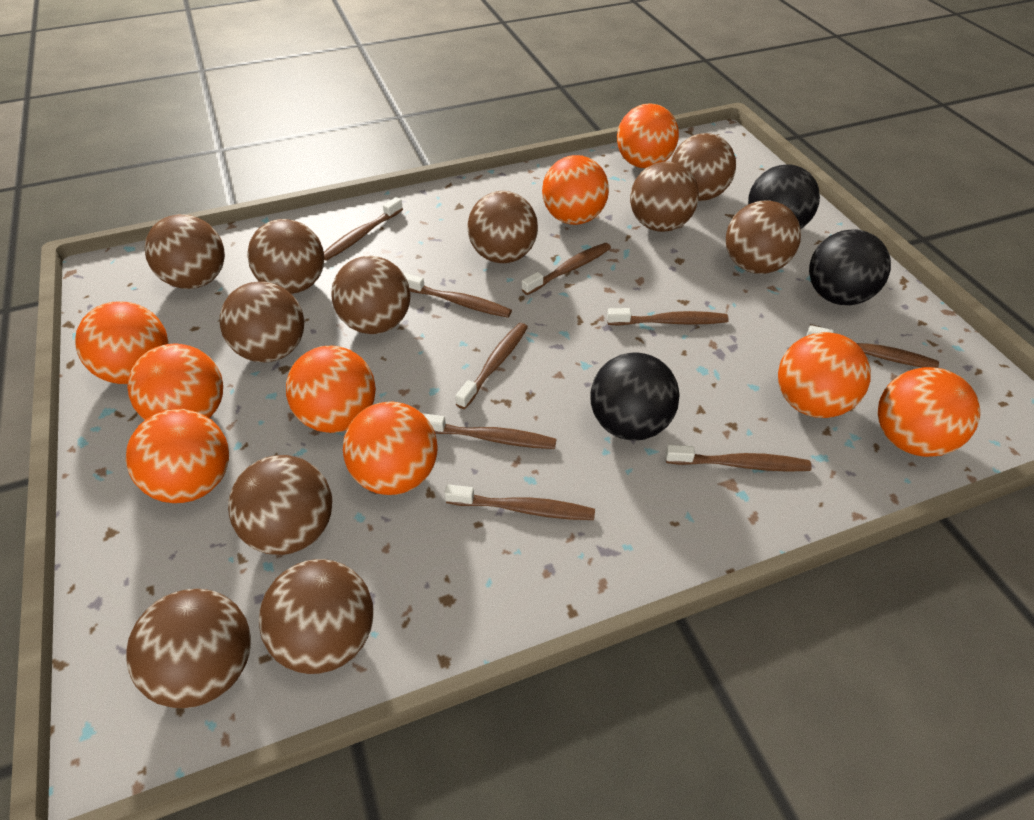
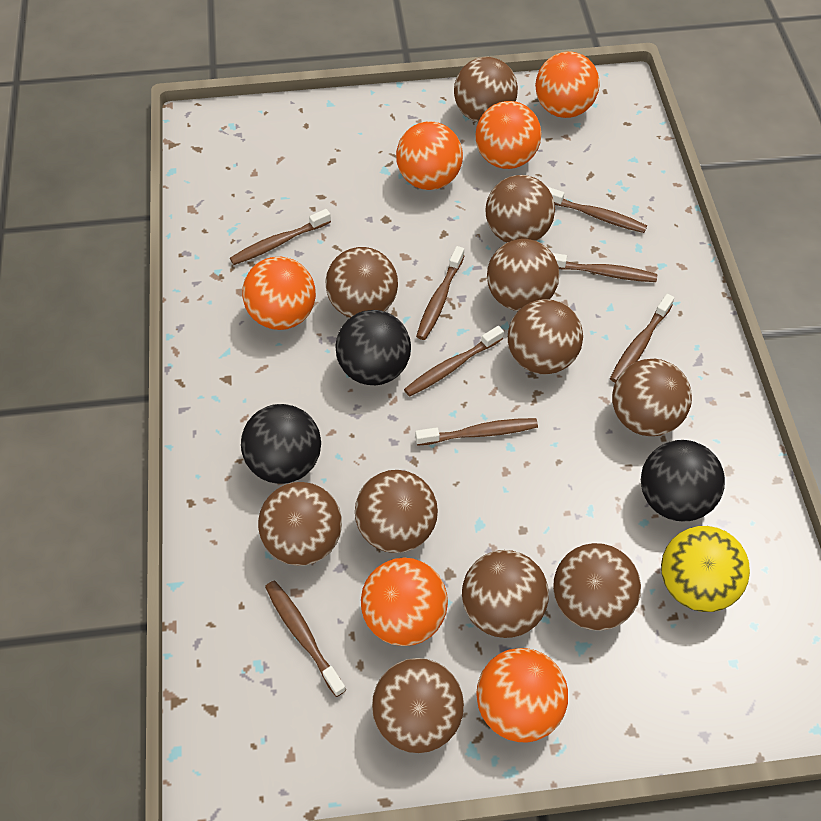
brown toothbrush: [324,197,403,261] [404,273,512,318] [422,413,557,449] [444,484,595,520] [455,323,528,409] [522,243,611,295] [607,308,729,326] [666,445,812,472] [807,325,939,368] = 9 -> [230,209,331,265] [265,581,346,697] [404,326,504,397] [415,418,538,446] [416,246,464,340] [547,187,647,233] [552,253,657,282] [610,294,674,383] = 8
orange ball: [75,301,169,384] [126,409,229,503] [127,343,223,420] [286,346,376,433] [343,401,438,495] [542,155,609,225] [617,104,679,169] [778,332,871,418] [878,367,980,457] = 9 -> [242,257,316,330] [361,558,448,646] [396,122,463,190] [475,101,541,169] [476,648,568,742] [535,51,600,118] = 6
yellow ball: none = 0 -> [661,526,750,612] = 1

